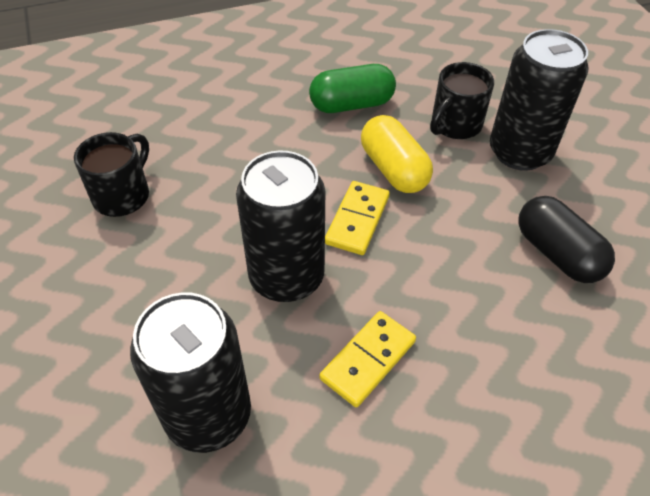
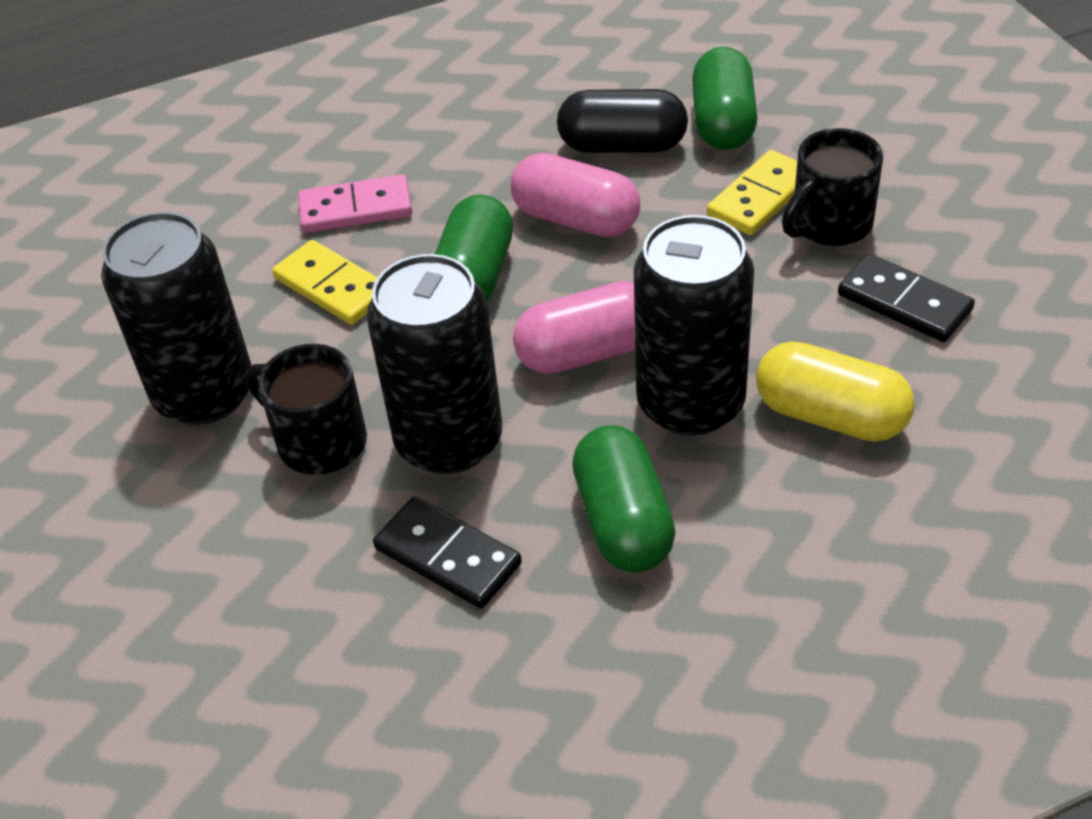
black domino: none = 0 -> [373,497,522,608] [838,254,975,342] = 2
green capsule: [309,64,396,113] = 1 -> [435,195,513,302] [572,425,676,573] [692,47,758,150] = 3
pink capsule: none = 0 -> [511,153,640,237] [513,281,635,374] = 2
pink domino: none = 0 -> [298,174,412,233] = 1

